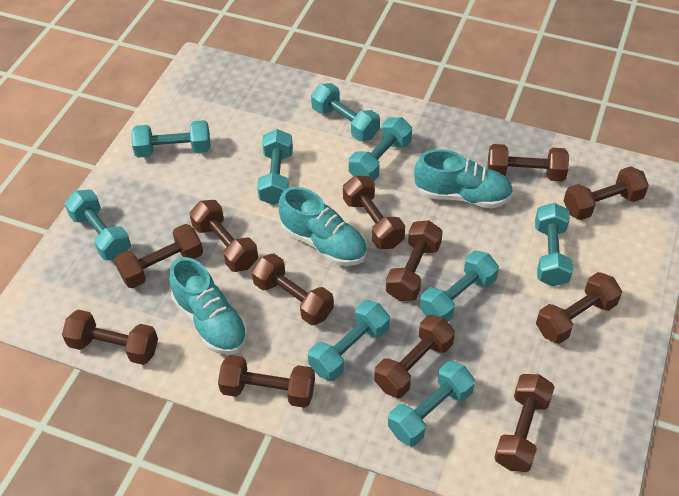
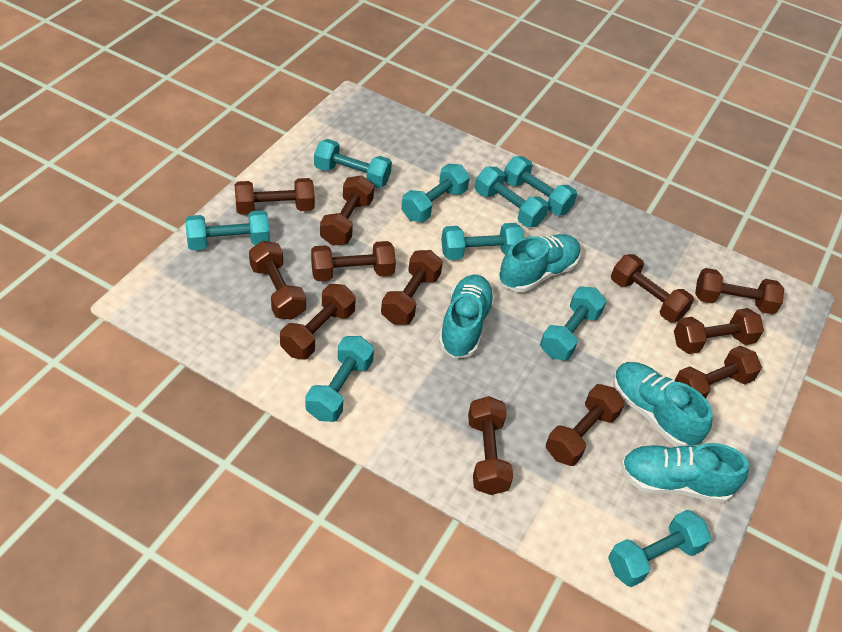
turquoise shoe: [169,257,248,355] [279,187,367,266] [414,149,513,208] = 3 -> [438,274,495,358] [499,234,581,292] [613,362,713,447] [621,443,749,503] = 4

